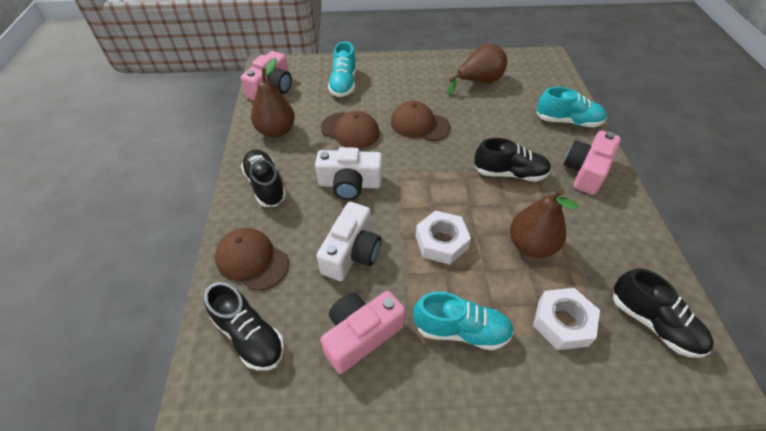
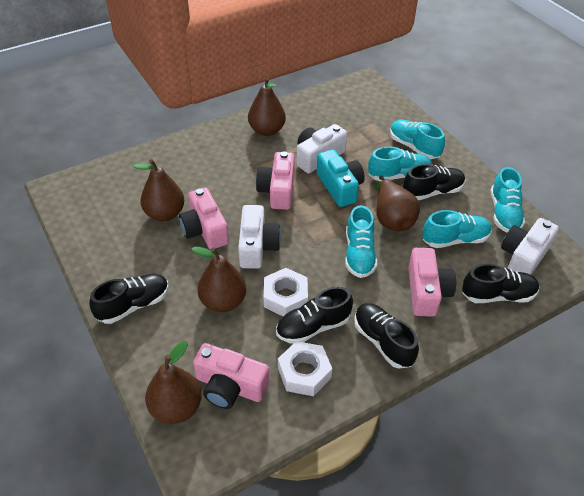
black shoe: [204,282,284,371] [241,149,286,207] [474,138,551,182] [613,268,714,358] = 4 -> [89,274,169,324] [276,287,353,344] [354,303,419,369] [403,164,465,200] [462,264,539,303] = 5
brown cap: [215,228,289,291] [321,111,380,149] [391,101,450,141] = 3 -> none = 0
brown pear: [251,58,295,138] [448,43,507,95] [510,189,579,258] = 3 -> [133,159,185,221] [145,341,202,424] [191,247,246,312] [248,77,286,136] [375,176,420,231] = 5
pink camera: [241,51,292,100] [320,291,405,374] [564,130,621,195] = 3 -> [179,187,229,250] [193,343,269,409] [256,151,295,210] [408,248,456,317] = 4
turquoise camera: none = 0 -> [317,149,365,207] = 1
turquoise shoe: [328,42,357,97] [413,291,514,351] [536,87,607,127] = 3 -> [345,205,377,278] [368,147,432,181] [390,120,445,159] [422,210,492,248] [491,167,525,233] = 5
white camera: [315,147,382,200] [317,202,381,281] = 2 -> [238,205,281,269] [296,124,347,174] [501,218,559,275] = 3

